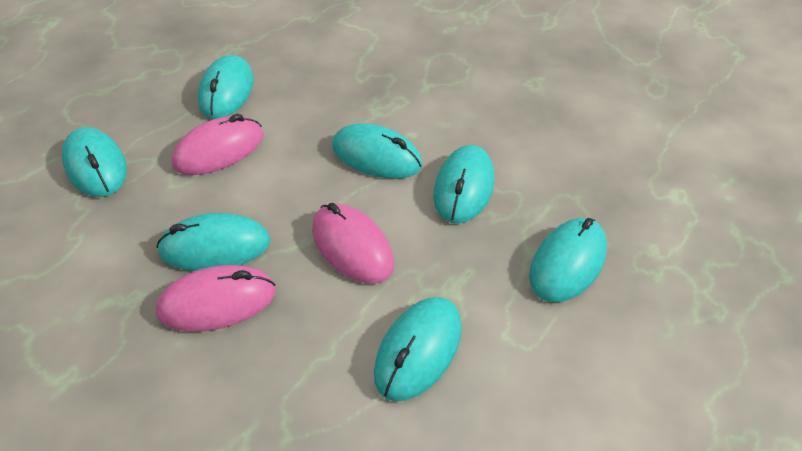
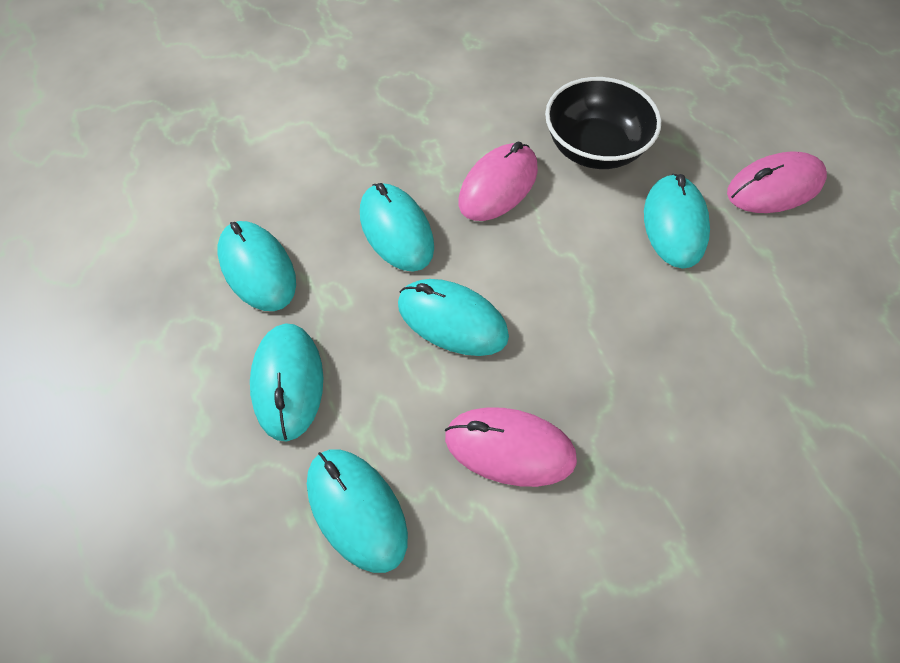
black bowl: none = 0 -> [545,77,661,169] = 1
turquoise mouse: [62,127,127,197] [157,213,270,271] [198,55,254,119] [332,123,422,179] [374,297,462,401] [433,145,494,223] [529,218,607,302] = 7 -> [218,221,296,311] [250,323,323,441] [307,450,408,573] [360,183,434,272] [398,279,509,356] [644,174,710,269] = 6

